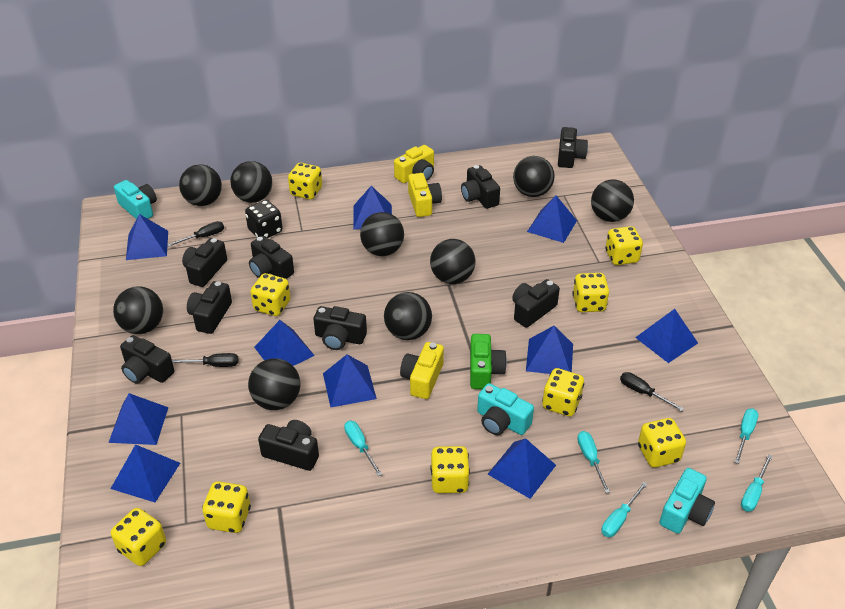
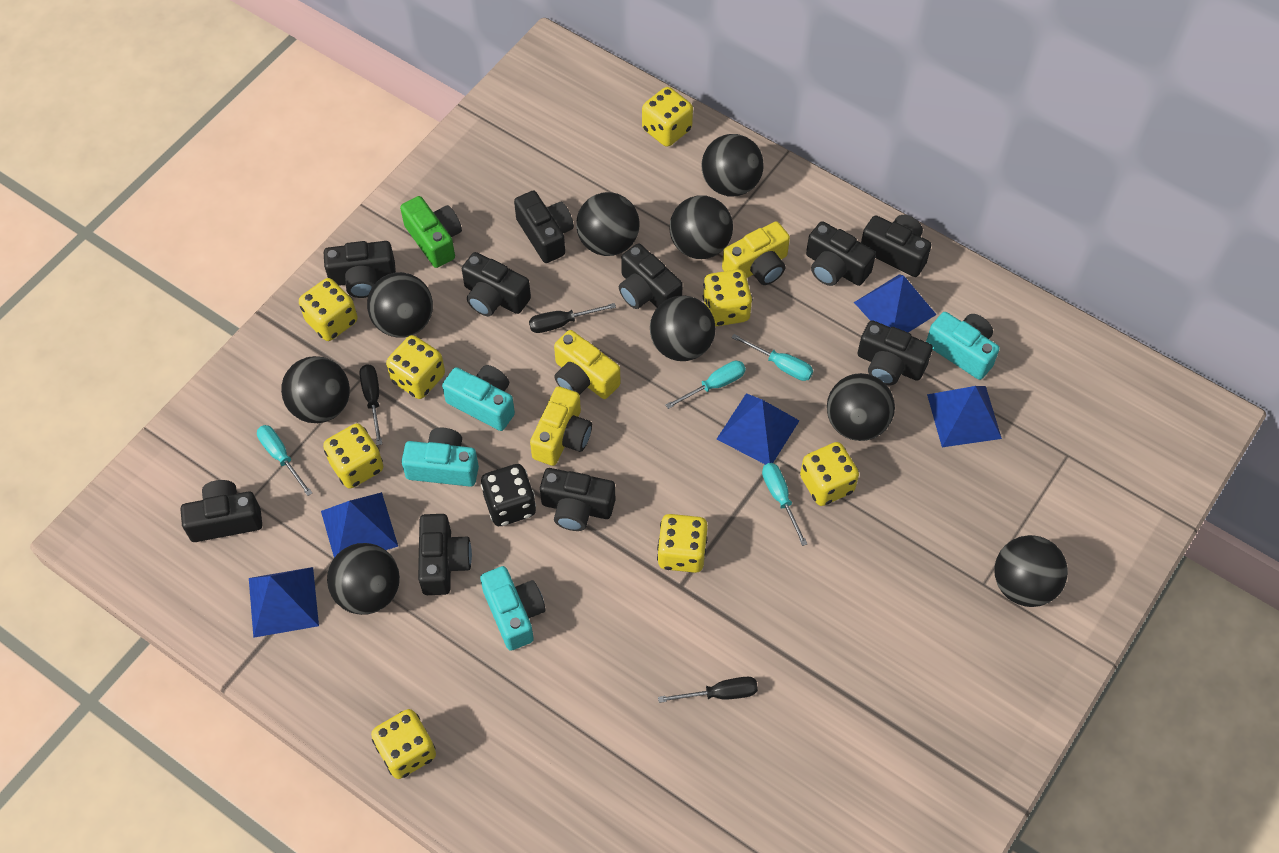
black camera: [120,335,174,384] [182,238,227,287] [187,281,232,334] [249,236,294,279] [258,420,319,471] [314,306,367,350] [461,165,500,209] [512,279,560,328] [558,127,588,168] = 9 -> [180,480,262,542] [324,241,396,298] [418,514,472,595] [462,252,531,316] [514,191,574,263] [540,468,615,531] [619,243,683,309] [806,221,876,286] [858,320,933,385] [861,215,932,277] = 10
blue pyramid: [108,393,169,445] [111,444,180,502] [126,214,168,260] [254,320,315,366] [323,355,377,407] [353,186,392,229] [488,438,556,499] [526,326,573,374] [527,195,577,243] [635,309,698,363] = 10 -> [249,567,319,638] [321,492,398,558] [717,393,800,465] [854,274,937,332] [927,386,1002,447] = 5
turquoise camera: [114,180,157,219] [477,383,534,435] [660,468,715,534] = 3 -> [402,428,479,487] [442,365,515,431] [480,566,546,651] [926,312,1000,380] = 4
turquoise screwdriver: [344,421,382,476] [577,431,610,493] [601,482,648,537] [734,408,759,464] [741,454,773,512] = 5 -> [257,425,312,496] [666,361,746,409] [731,334,813,381] [762,463,807,546] = 4
yellow dice: [111,508,166,566] [202,481,251,533] [250,273,291,316] [288,163,322,200] [430,446,470,493] [542,368,584,417] [572,273,609,312] [605,226,643,265] [638,418,686,468] = 9 -> [299,278,358,341] [323,423,383,489] [371,709,436,779] [386,335,445,399] [642,87,693,147] [657,514,708,573] [703,269,753,326] [800,442,859,506] = 8

